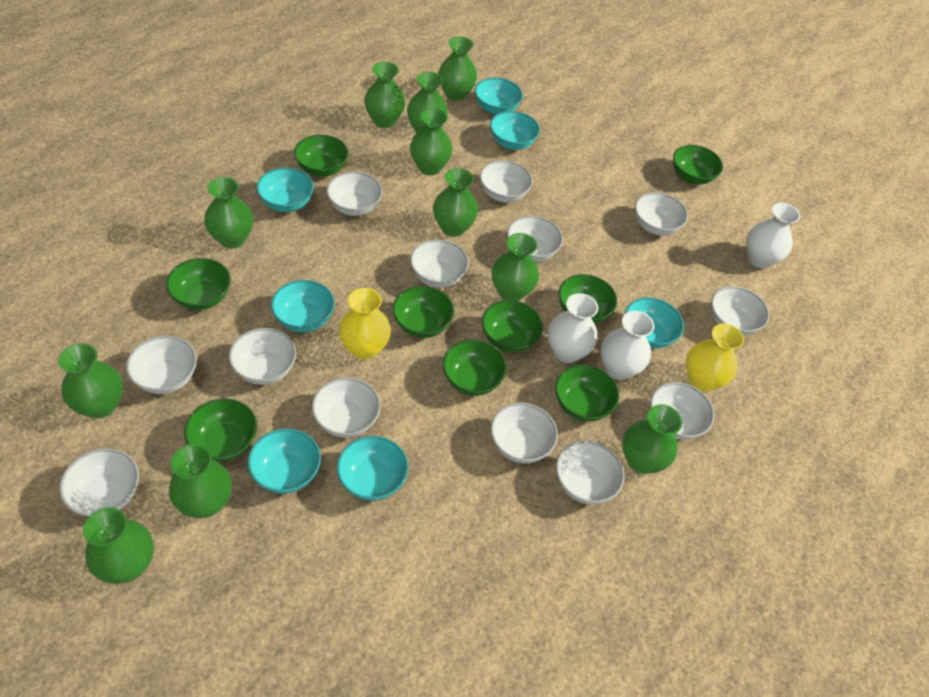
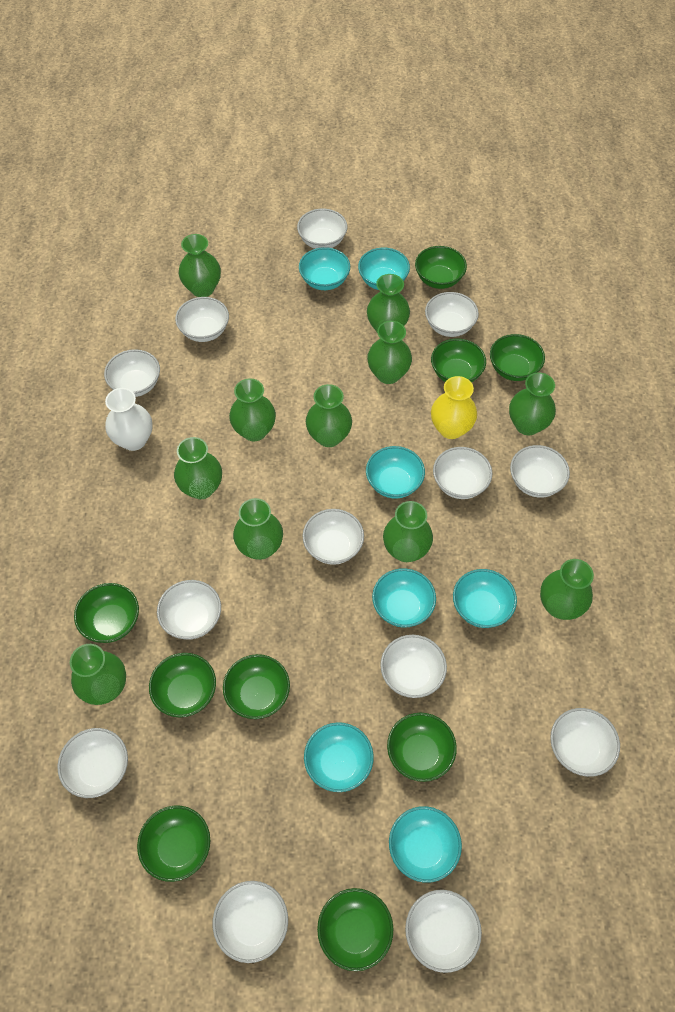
white vase: [548,293,598,363] [600,311,654,380] [746,203,800,268] = 3 -> [105,388,153,451] = 1
yellow vase: [339,288,391,360] [686,323,744,392] = 2 -> [431,376,477,439] = 1

